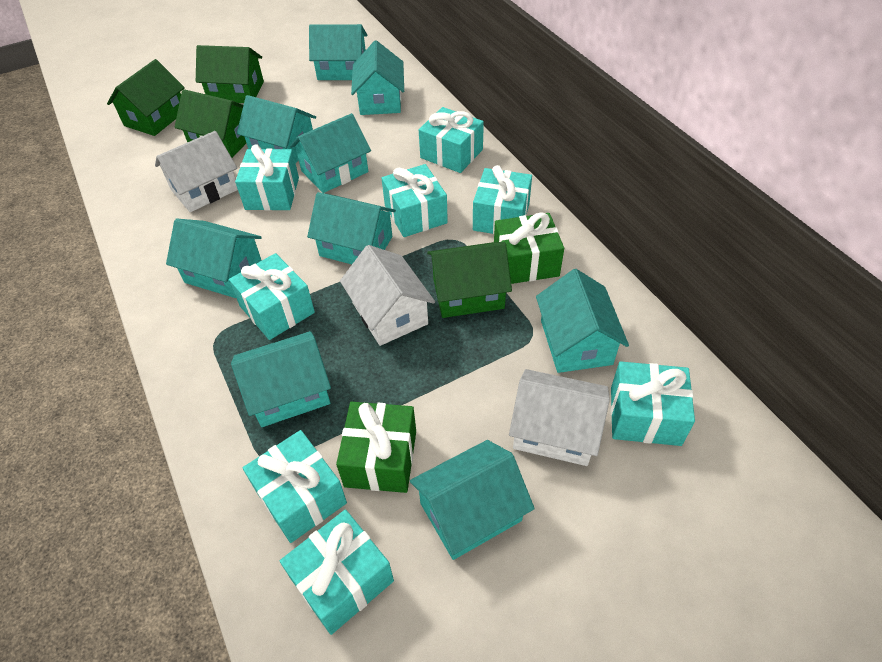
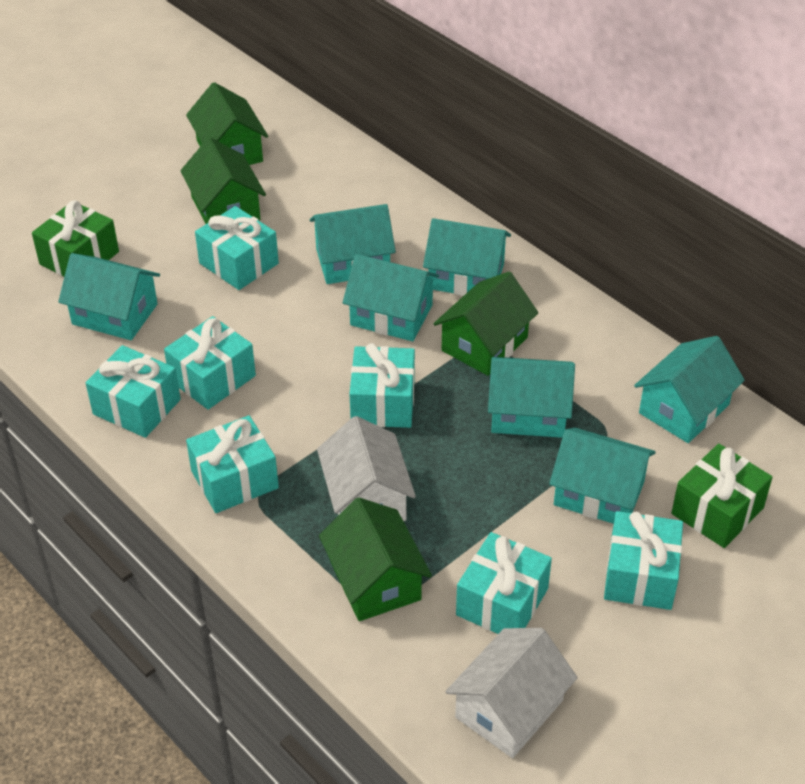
turquoise gift: [229,253,315,340] [235,144,299,210] [243,430,347,543] [280,509,394,635] [381,164,448,237] [419,107,484,173] [473,165,532,234] [611,361,695,446] = 8 -> [86,345,181,438] [164,316,256,410] [186,415,279,513] [195,206,279,290] [349,343,415,428] [456,532,552,634] [604,511,683,610] = 7
turquoise house: [166,219,262,298] [231,331,331,427] [237,95,316,163] [290,113,371,193] [307,192,396,264] [309,24,367,80] [351,40,404,115] [410,440,535,560] [536,269,629,373] = 9 -> [58,253,160,340] [310,204,396,284] [343,254,439,341] [423,218,511,296] [488,357,575,438] [549,428,656,524] [634,336,745,443] = 7
white house: [155,131,238,212] [340,245,435,346] [509,369,610,466] = 3 -> [317,416,416,521] [446,628,578,758] = 2

